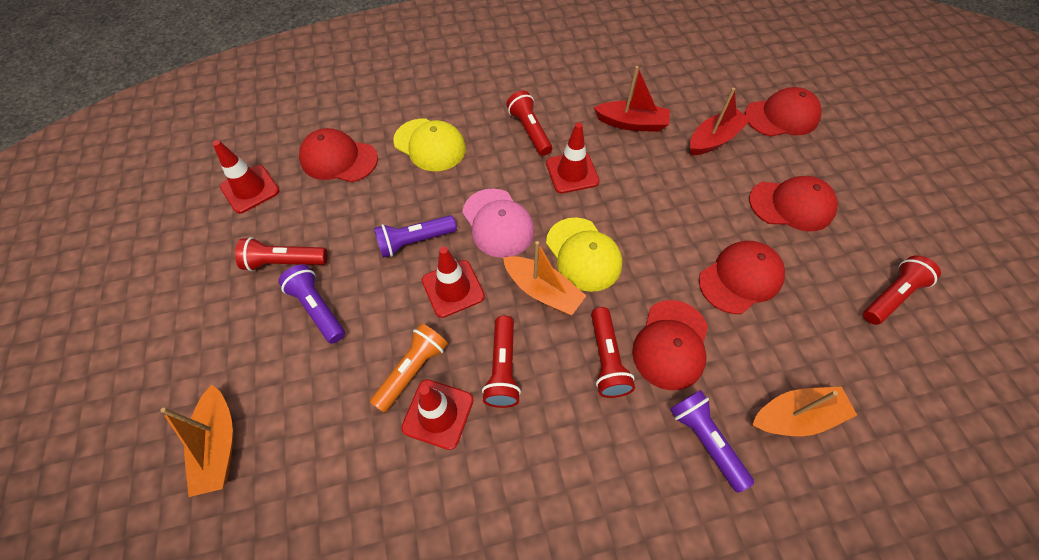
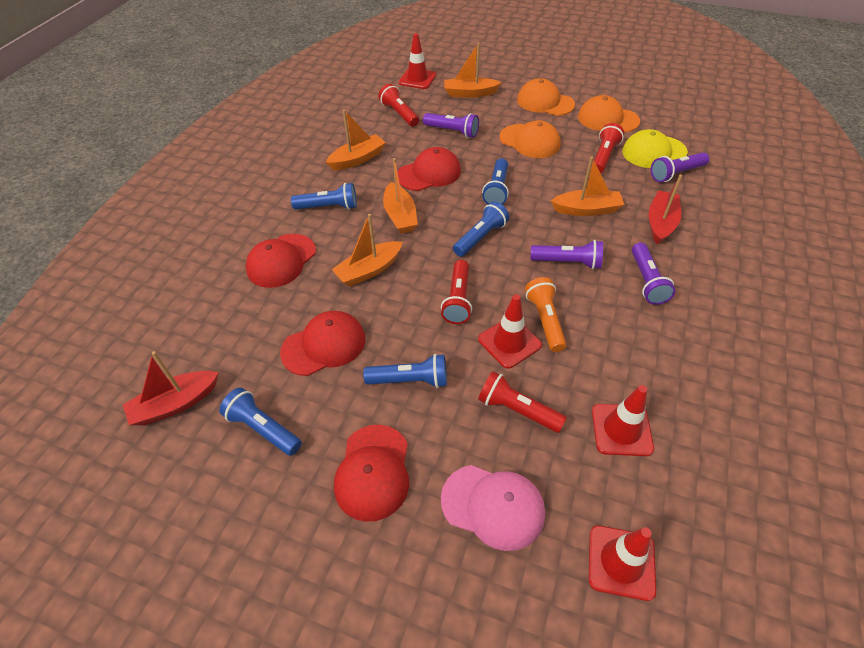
blue flashlight: none = 0 -> [219,387,302,456] [291,183,357,210] [363,354,447,388] [453,201,509,257] [482,158,509,205] = 5
orange boat: [160,385,234,497] [503,241,586,315] [752,386,857,436] = 3 -> [326,110,386,170] [331,214,403,287] [383,158,418,234] [444,43,502,98] [551,156,625,216] = 5
orange cap: none = 0 -> [499,120,561,158] [517,78,575,116] [578,95,640,132] = 3
purple flashlight: [278,264,345,344] [374,215,457,258] [670,390,754,492] = 3 -> [423,113,479,138] [530,240,603,269] [632,243,676,305] [651,152,709,182] = 4
red cap: [299,128,378,182] [632,300,708,390] [699,241,785,314] [745,87,822,137] [749,176,838,231] = 5 -> [246,234,316,288] [280,311,365,376] [334,425,409,522] [397,147,461,191] = 4
red flashlight: [235,237,328,271] [482,316,521,408] [506,91,552,156] [591,307,635,398] [863,255,941,325] = 5 -> [379,84,419,127] [441,260,472,324] [478,371,566,433] [591,123,624,173] = 4
yellow cap: [393,119,466,171] [546,217,622,292] = 2 -> [622,129,688,168] = 1

